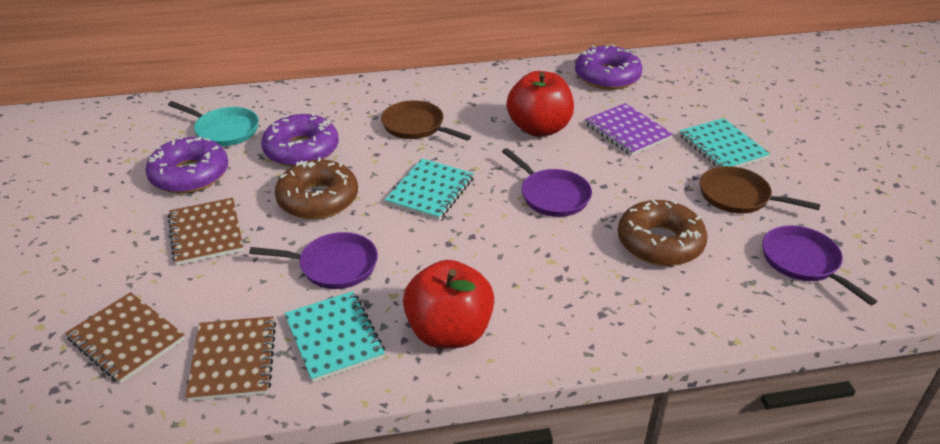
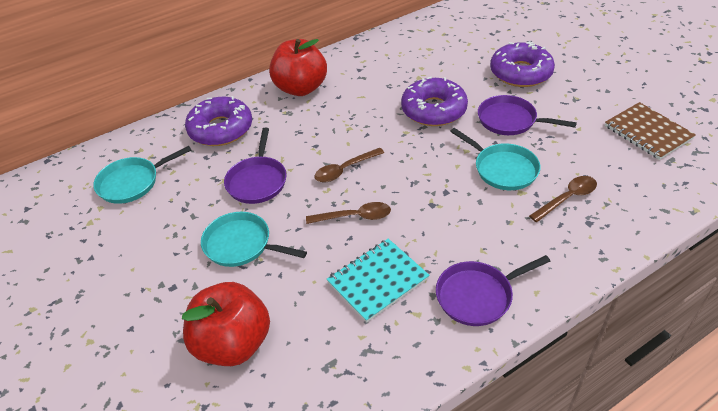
brown donut: [275,157,358,220] [618,200,708,266] = 2 -> none = 0
brown notebook: [65,292,185,384] [168,198,244,265] [186,316,276,401] = 3 -> [605,102,696,160] = 1
brown pan: [381,100,471,141] [700,166,821,214] = 2 -> none = 0
brown spoon: none = 0 -> [306,202,391,224] [314,148,384,182] [529,176,597,222] = 3
purple notebook: [585,103,673,156] = 1 -> none = 0
turquoise notebook: [284,291,385,382] [385,159,474,220] [679,118,770,167] = 3 -> [327,239,430,323] = 1
turquoise pan: [168,101,259,146] = 1 -> [93,146,192,204] [201,212,307,267] [450,128,541,190] = 3

